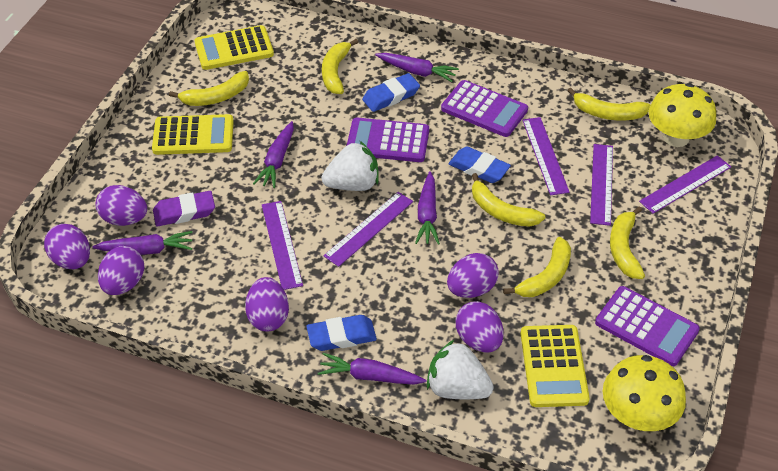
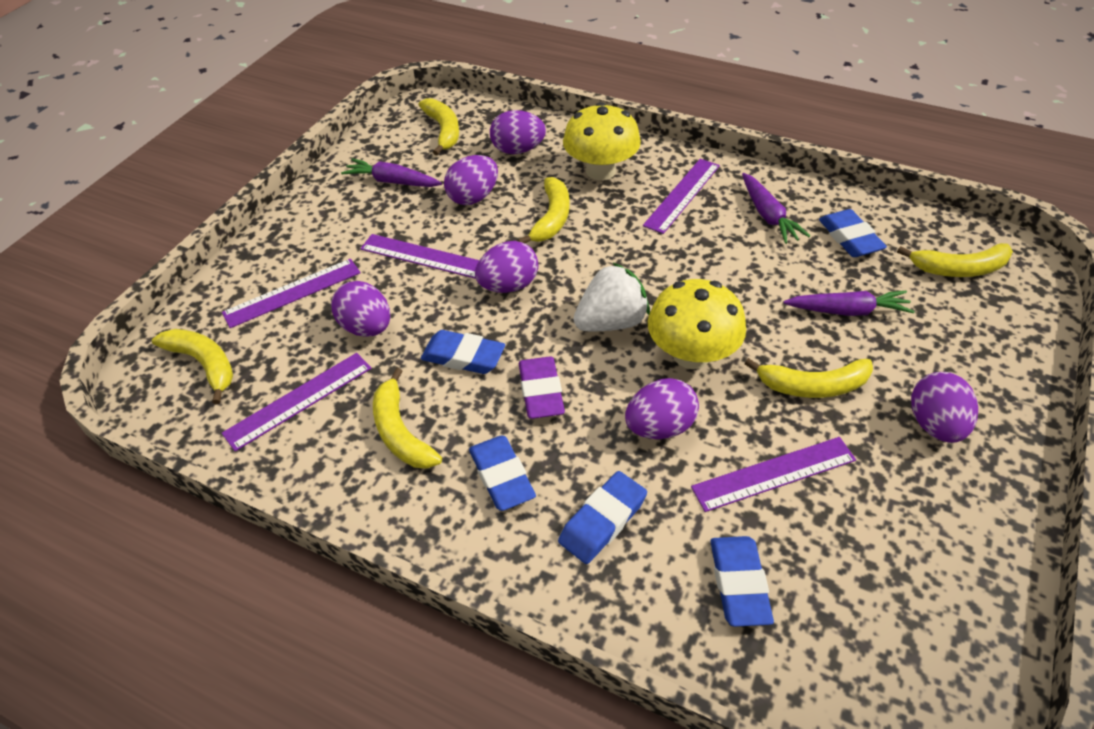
blue eraser: [306,315,377,351] [362,73,420,112] [449,146,511,183] = 3 -> [421,330,505,374] [469,436,536,511] [558,471,647,564] [711,536,774,627] [819,209,887,257] = 5
purple calculator: [347,118,429,162] [441,80,528,137] [595,286,700,366] = 3 -> none = 0
purple carrot: [93,231,193,255] [253,121,294,188] [318,353,427,385] [375,53,459,82] [415,171,440,245] = 5 -> [341,158,442,187] [742,173,810,244] [783,291,915,316] = 3
white strawberry: [321,141,379,191] [427,340,494,399] = 2 -> [573,262,650,332] = 1
yellow calculator: [152,114,234,155] [194,25,274,70] [521,325,590,407] = 3 -> none = 0

